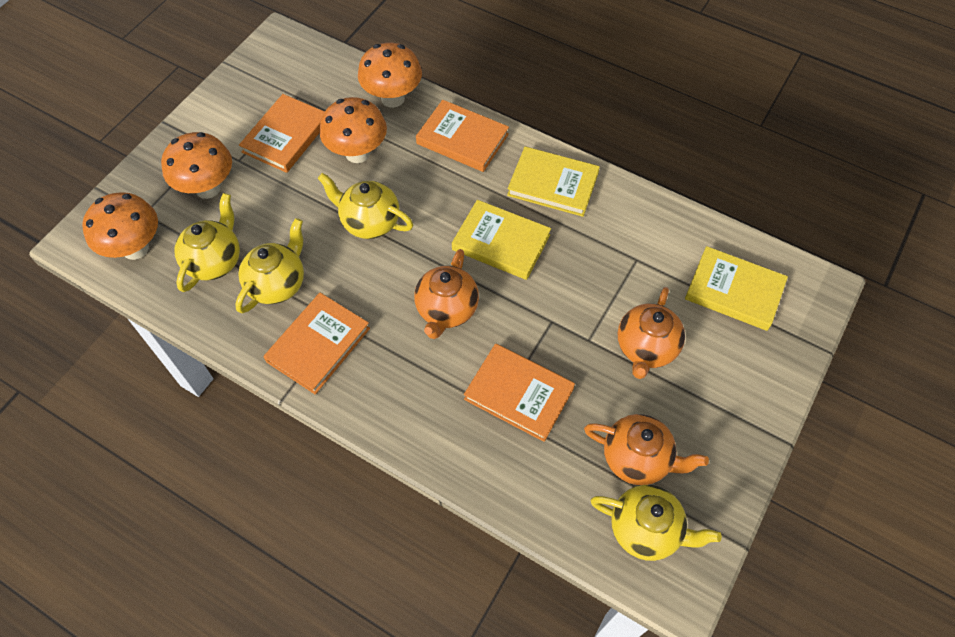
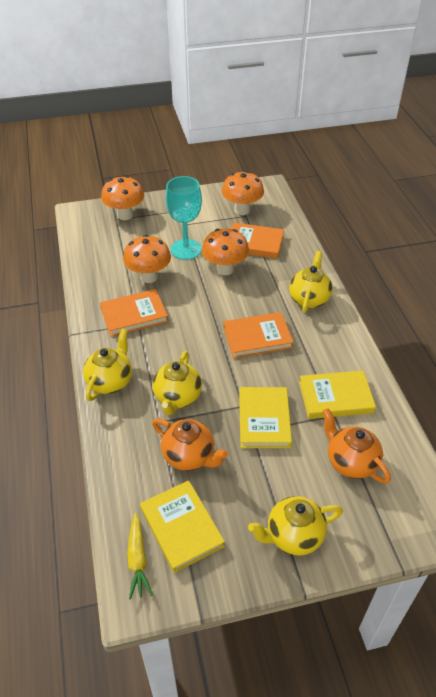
orange book: [239,94,325,173] [263,293,370,394] [416,100,509,172] [464,344,575,442] = 4 -> [100,289,168,337] [223,312,294,358] [231,222,284,259] = 3
orange teapot: [414,249,479,339] [584,414,709,485] [618,287,685,379] = 3 -> [152,418,228,471] [322,408,391,484] = 2
turquoise goblet: none = 0 -> [165,176,202,260] = 1
yellow carrot: none = 0 -> [127,513,153,600] = 1

